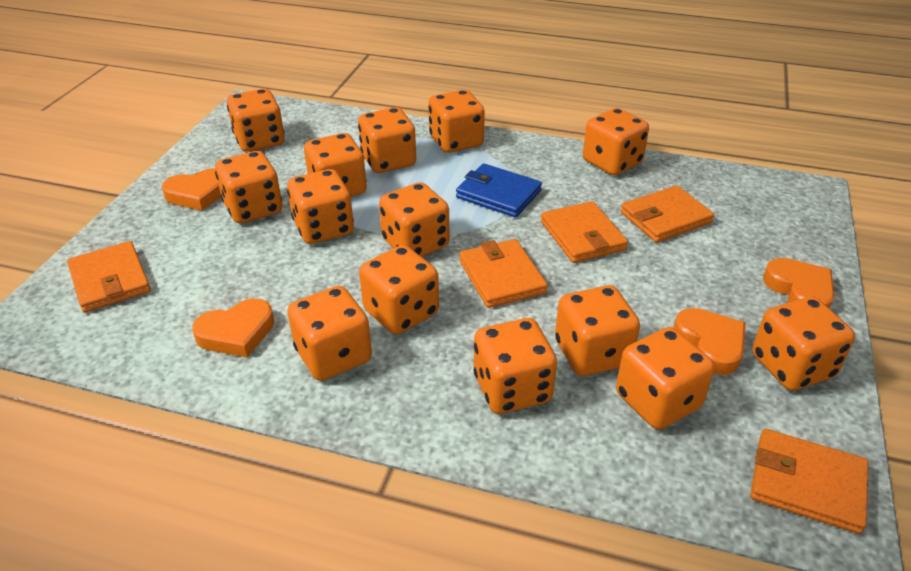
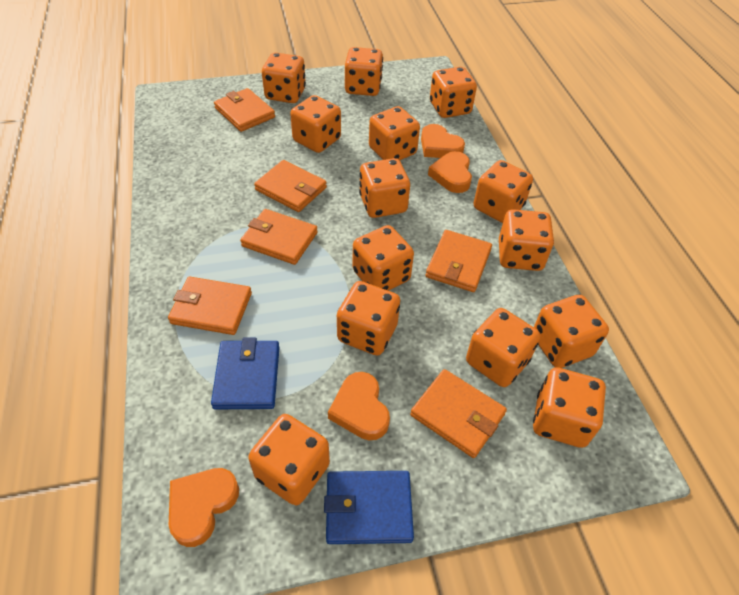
blue wallet: [456,164,542,218] = 1 -> [211,337,280,409] [324,471,414,544] = 2
orange wallet: [67,241,151,313] [459,239,548,308] [541,201,628,263] [621,186,714,242] [750,429,869,534] = 5 -> [168,276,252,335] [214,88,275,132] [240,209,318,265] [254,160,327,212] [410,369,507,458] [426,230,492,292] = 6

